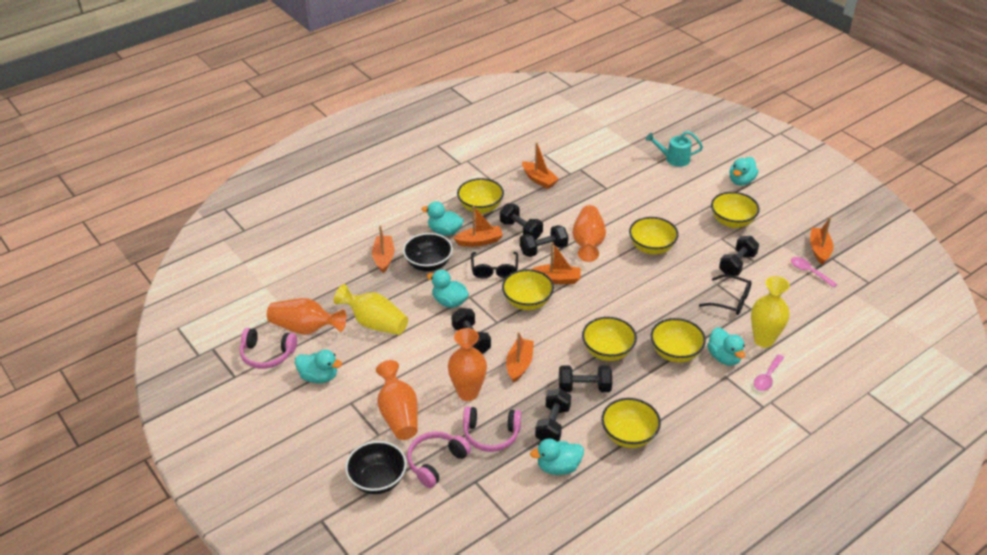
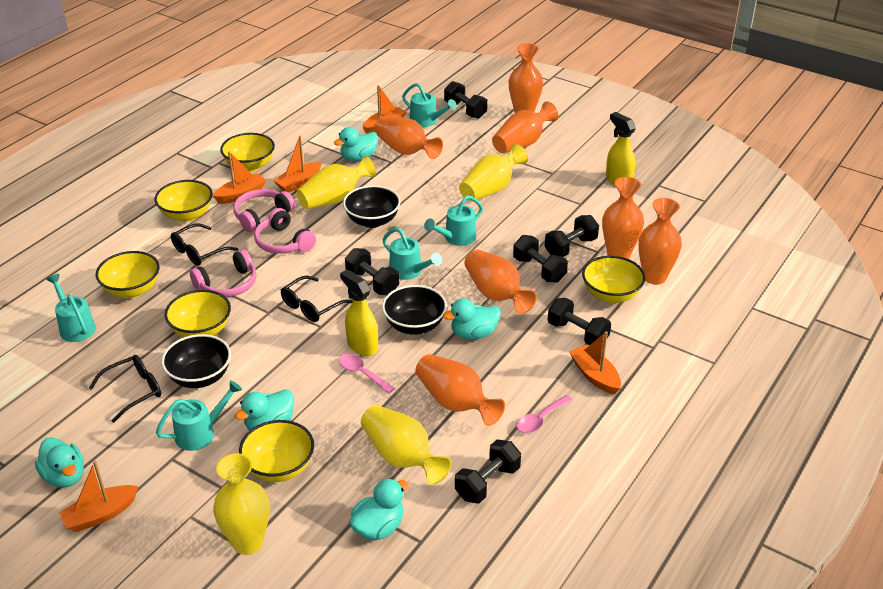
black bowl: [345,441,407,494] [403,233,453,272] = 2 -> [161,334,231,388] [343,185,401,228] [382,285,447,335] = 3
black glasses: [471,252,518,278] [699,274,752,315] = 2 -> [89,355,161,423] [171,223,239,266] [281,276,353,322] = 3
orange boat: [372,225,395,273] [454,206,503,247] [506,332,534,383] [522,142,559,189] [532,242,581,284] [810,217,833,265] = 6 -> [59,461,139,532] [213,151,267,204] [273,136,322,193] [363,85,406,134] [569,331,621,395] = 5
orange vase: [267,298,346,335] [376,360,418,440] [448,328,487,401] [573,205,606,262] = 4 -> [374,117,443,159] [415,354,505,426] [464,250,537,314] [492,101,558,153] [509,43,543,113] [602,177,644,259] [639,198,682,285] = 7
turquoise duck: [295,350,342,383] [421,201,464,236] [427,270,469,308] [530,439,584,475] [707,327,745,366] [729,157,758,186] = 6 -> [35,437,84,487] [235,389,294,431] [334,127,378,161] [349,478,409,540] [443,298,501,339] = 5
turquoise watering can: [646,131,703,167] = 1 -> [46,274,96,342] [156,380,242,451] [383,228,442,280] [402,83,457,127] [424,195,483,246] = 5
yellow bowl: [457,178,504,214] [502,269,554,310] [582,317,637,361] [601,398,661,448] [629,217,679,254] [651,318,706,363] [711,192,759,228] = 7 -> [95,251,160,298] [154,180,213,222] [164,290,231,338] [220,133,275,172] [239,420,314,482] [582,256,645,303] = 6
yellow spray bottle: none = 0 -> [340,269,378,356] [606,112,636,185] = 2
yellow vase: [334,284,408,335] [751,276,790,348] = 2 -> [213,453,270,555] [297,156,376,209] [361,405,451,485] [459,144,528,201] = 4

